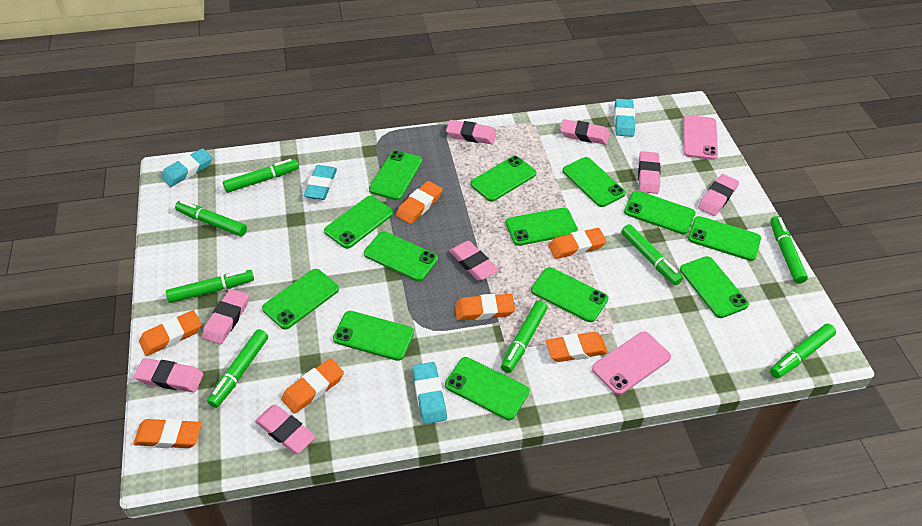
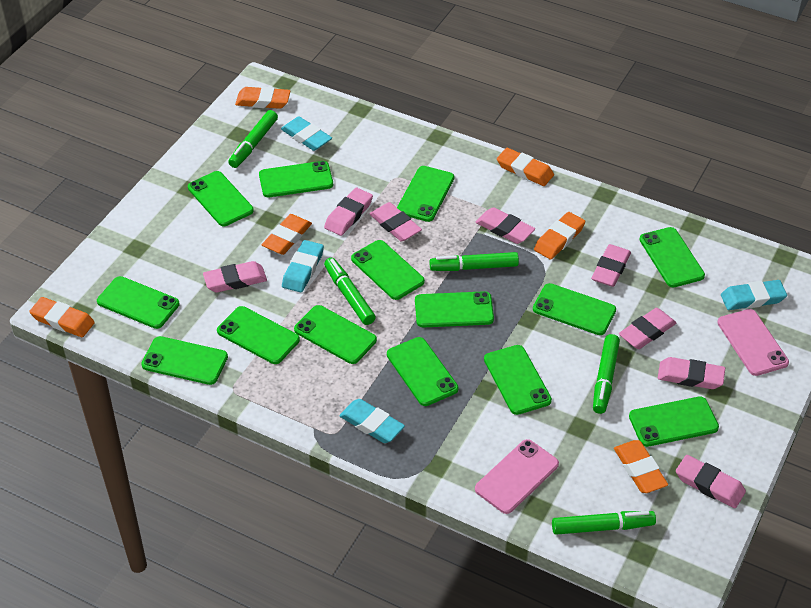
green marker: [166,270,254,303] [175,200,247,236] [207,329,268,408] [223,159,299,193] [501,301,548,373] [621,224,683,285] [770,216,808,284] [770,324,836,378] = 8 -> [228,110,278,168] [324,258,376,325] [430,252,519,271] [552,511,656,535] [593,334,620,414] = 5
green phone: [262,269,339,329] [324,196,393,249] [333,311,414,361] [364,231,438,281] [369,150,422,200] [445,357,529,420] [470,156,536,202] [506,208,578,246] [531,267,608,322] [562,157,626,207] [624,191,696,235] [680,256,749,318] [688,216,761,261] = 13 -> [97,276,180,329] [141,336,228,385] [188,171,254,226] [217,306,300,364] [259,161,333,197] [294,305,377,364] [351,240,425,300] [387,337,459,406] [397,166,455,222] [415,291,494,328] [484,345,552,415] [533,283,616,335] [629,397,719,447] [639,227,705,287] = 14
orange eraser: [133,419,202,448] [139,310,202,356] [281,358,344,414] [396,181,443,224] [455,294,515,320] [546,332,608,362] [548,228,607,259] = 7 -> [29,297,95,337] [235,87,291,109] [262,214,312,255] [497,148,554,186] [534,212,585,259] [614,440,668,493] = 6

